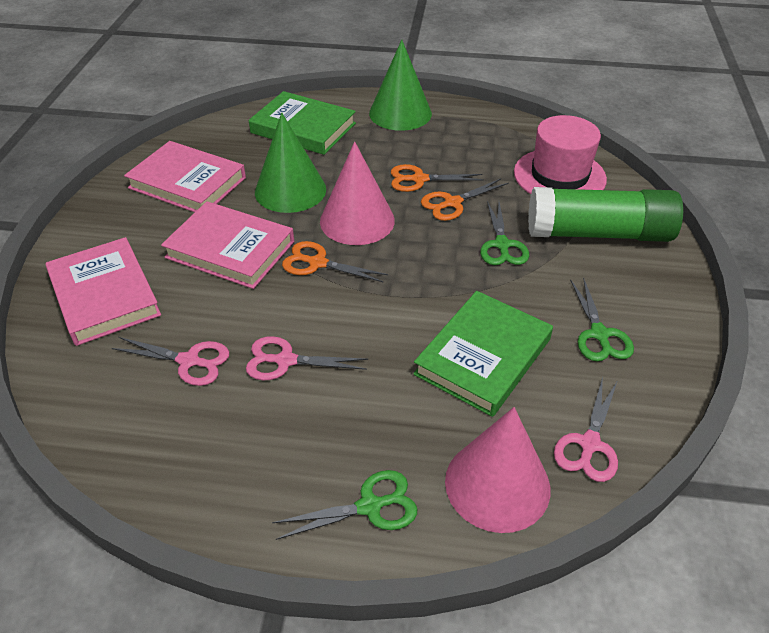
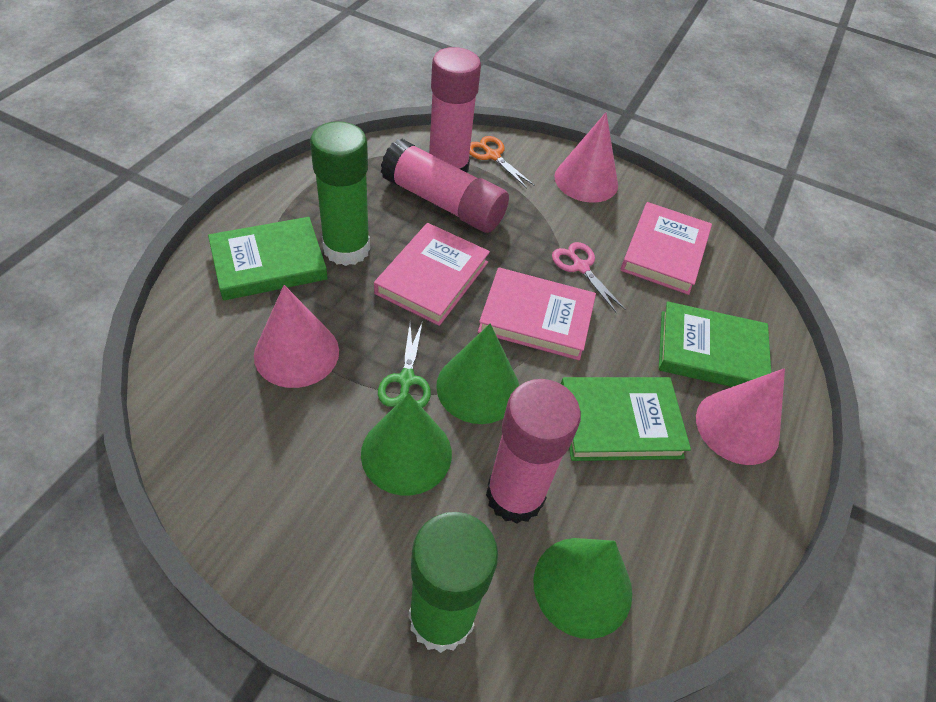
green book: [249,91,356,155] [413,291,553,417] = 2 -> [208,217,328,300] [561,377,691,461] [659,301,771,387] = 3
green cone: [255,112,326,213] [369,40,432,131] = 2 -> [361,393,452,496] [436,324,519,424] [533,538,632,639] = 3
green glue stick: [528,187,683,242] = 1 -> [310,121,370,266] [409,512,498,653] = 2
green scissors: [272,470,417,540] [480,201,529,265] [570,277,634,362] = 3 -> [378,321,431,408] = 1
orange scissors: [282,241,388,283] [391,164,484,192] [421,178,509,221] = 3 -> [469,136,535,188] = 1
pink cone: [320,141,395,245] [445,407,550,533] = 2 -> [254,285,339,388] [554,112,618,203] [696,368,785,465] = 3
pink glue stick: none = 0 -> [381,139,509,233] [429,47,481,172] [486,379,581,524] = 3
pink hat: [514,115,607,194] = 1 -> none = 0
pink scissors: [112,337,229,386] [246,336,368,380] [554,377,618,482] = 3 -> [552,242,626,313] = 1

